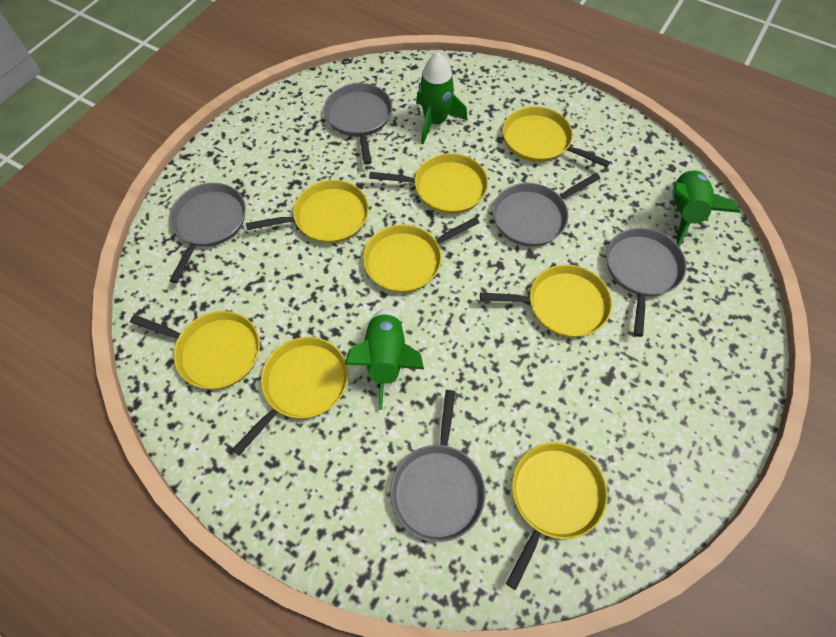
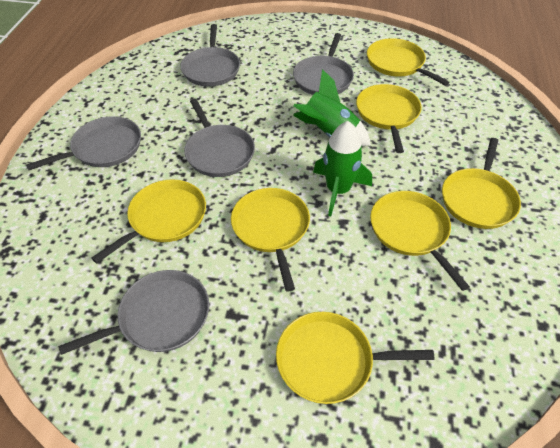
green rocket: [345,309,424,410] [416,53,468,144] [672,170,740,247] = 3 -> [293,69,371,146] [313,121,372,216] = 2
yellow pan: [130,311,260,389] [232,337,348,455] [246,180,369,243] [363,217,480,293] [369,153,488,214] [480,265,612,337] [503,106,610,168] [506,442,608,590] = 8 -> [91,179,206,264] [231,188,310,292] [276,312,435,404] [356,84,422,153] [367,38,449,86] [370,191,470,291] [442,138,521,229] = 7

